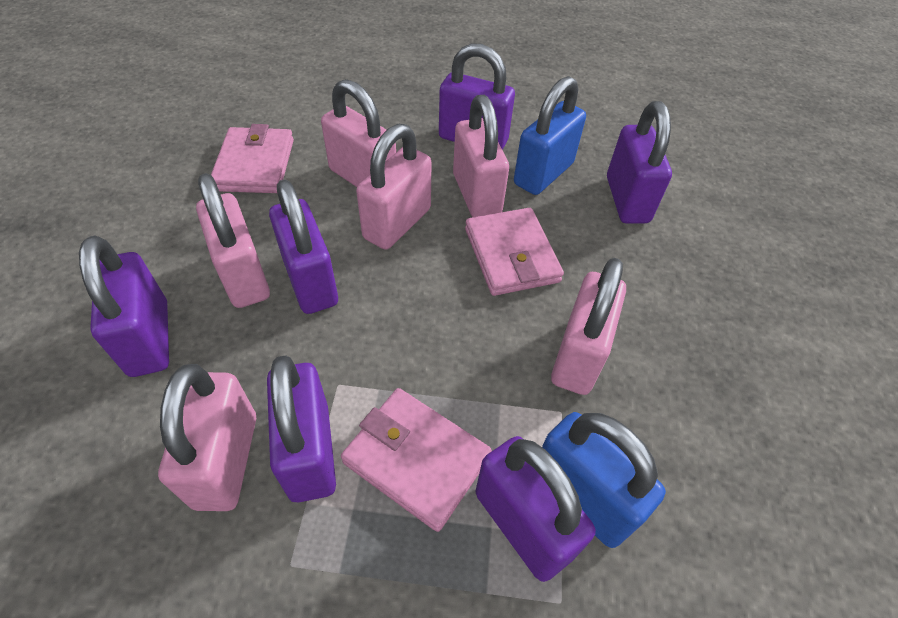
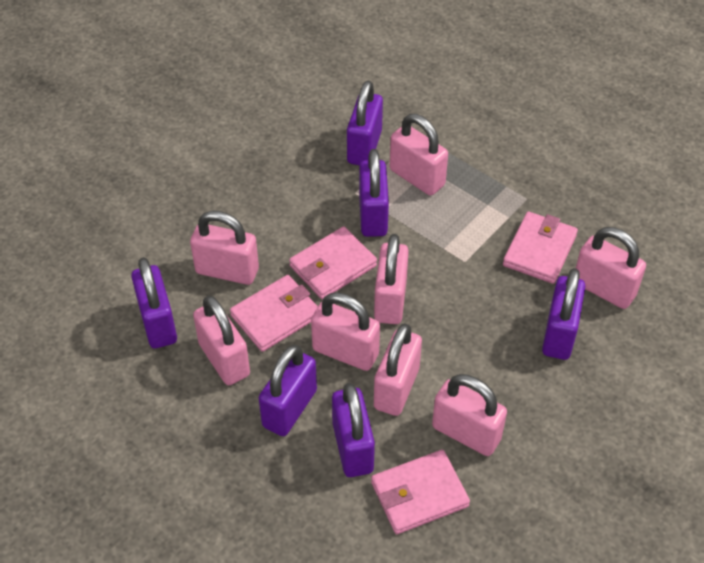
blue padlock: [514,76,586,195] [542,412,666,548] = 2 -> none = 0
pink padlock: [158,364,256,511] [196,173,270,308] [321,79,396,187] [356,124,431,250] [453,95,509,217] [551,258,626,395] = 6 -> [190,211,259,285] [193,295,250,385] [311,292,380,371] [374,234,409,324] [374,323,422,416] [390,114,448,196] [432,374,507,456] [576,227,646,309] = 8
pink wallet: [211,124,294,193] [341,388,492,532] [465,208,564,296] = 3 -> [230,275,318,352] [289,226,377,299] [371,450,470,534] [503,212,578,284] = 4

